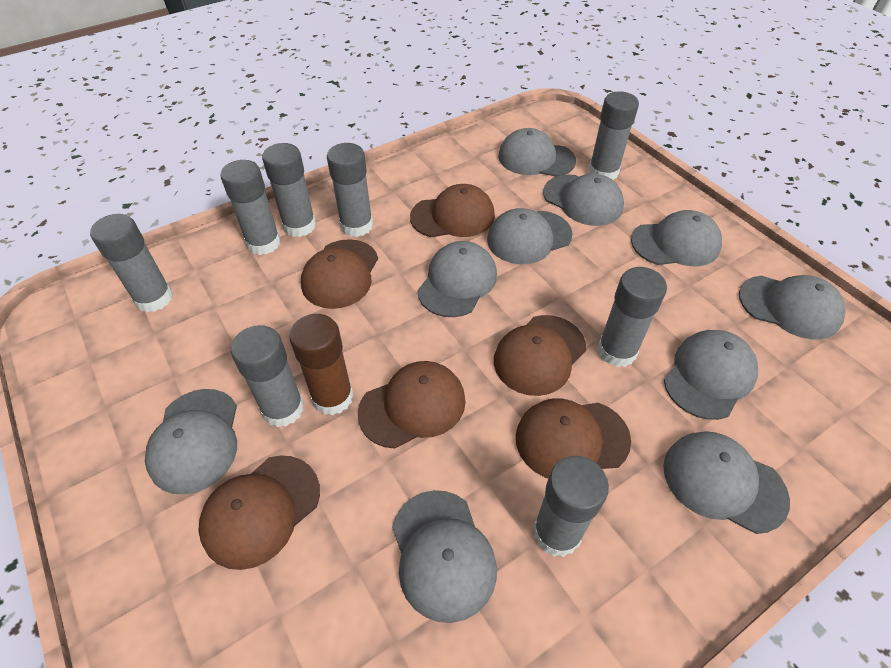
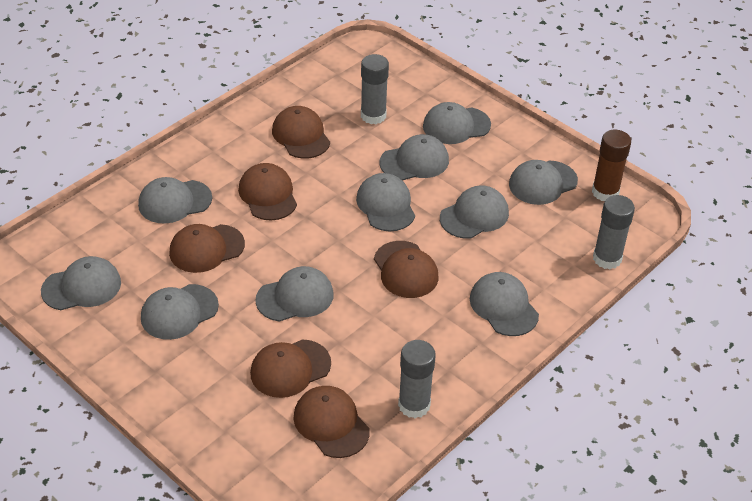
grey glue stick: [90,214,173,312] [220,160,281,255] [231,325,304,427] [262,143,316,237] [327,143,373,237] [533,456,609,557] [588,91,639,180] [598,267,667,367] = 8 -> [361,54,389,124] [398,340,436,418] [593,195,635,269] = 3

